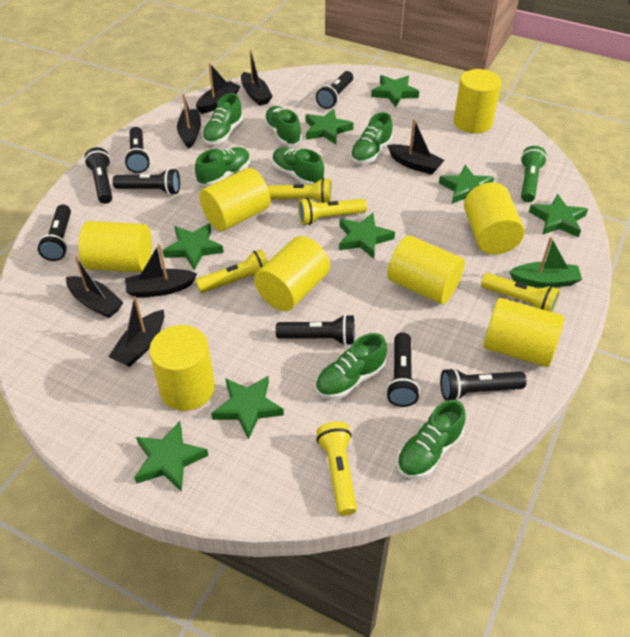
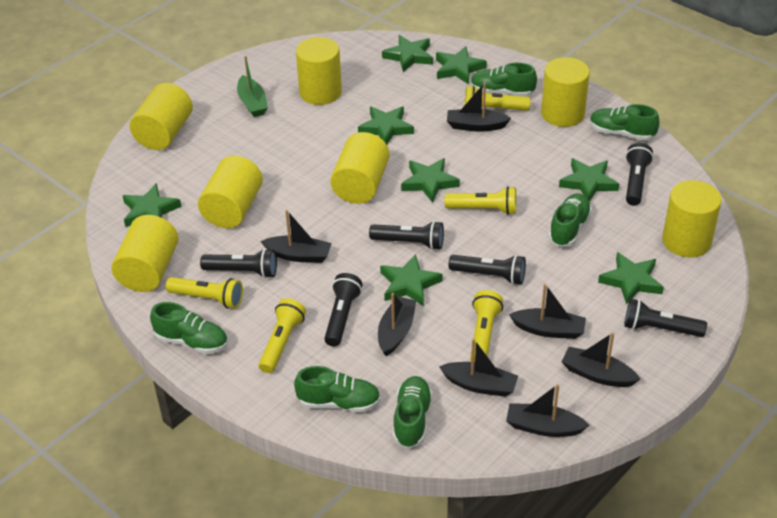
black flashlight: [38,204,71,261] [84,147,112,204] [113,168,180,195] [124,127,150,173] [276,314,355,346] [316,71,353,109] [386,333,420,407] [440,368,527,401] = 8 -> [200,248,277,278] [324,273,362,347] [369,221,444,250] [449,255,526,285] [624,299,707,337] [625,143,654,206] = 6
green flashlight: [521,146,547,202] = 1 -> none = 0
green shoe: [195,147,250,186] [202,93,243,145] [264,106,302,146] [272,147,324,185] [315,333,387,399] [350,112,393,164] [397,400,466,479] = 7 -> [150,302,228,354] [294,366,381,413] [393,376,433,449] [470,63,537,97] [549,193,592,247] [590,104,659,141] = 6
yellow cylinder: [79,221,152,273] [149,325,215,411] [199,168,271,231] [254,236,330,311] [387,235,465,304] [454,69,501,133] [464,182,524,255] [483,298,564,367] = 8 -> [111,215,178,292] [129,83,193,150] [198,156,263,228] [296,37,342,105] [330,132,390,204] [541,57,590,127] [662,180,722,258] = 7

